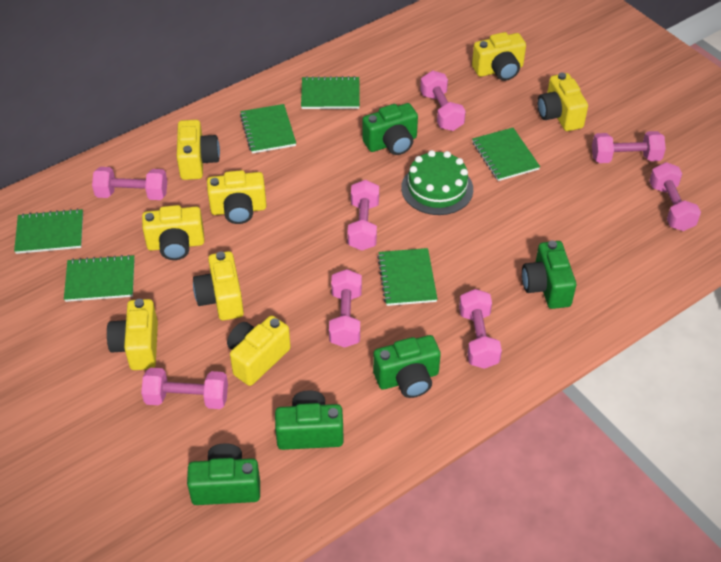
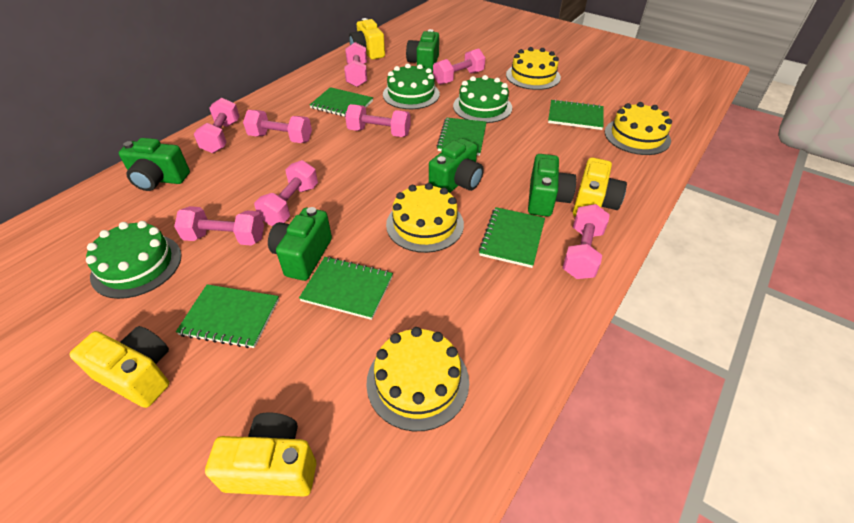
green cake: [401,150,473,215] = 1 -> [86,221,182,299] [383,63,440,109] [453,75,512,123] = 3
yellow cake: none = 0 -> [366,327,469,431] [386,183,464,253] [506,47,561,90] [605,102,672,155] = 4
yellow camera: [107,299,158,370] [142,205,204,260] [177,120,220,180] [193,251,244,320] [207,170,267,224] [227,316,291,386] [472,32,526,81] [537,73,588,131] = 8 -> [69,326,169,408] [205,412,316,497] [349,18,385,60] [573,157,627,217] = 4

